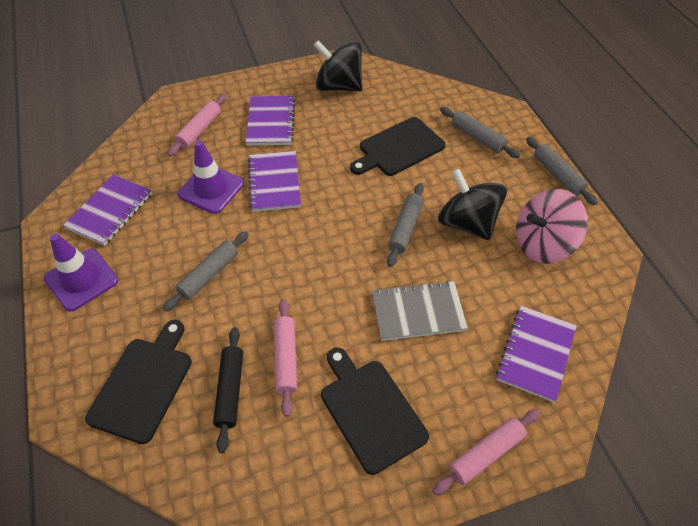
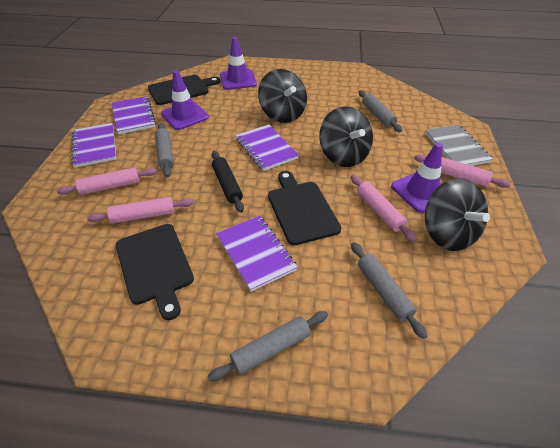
black spinning top: [313,40,362,91] [438,169,507,240] = 2 -> [258,69,307,123] [319,106,373,167] [425,178,490,251] = 3
pink rolling pin: [168,94,227,157] [274,299,297,417] [432,409,540,495] = 3 -> [57,167,157,195] [87,197,193,223] [351,175,417,242] [414,155,511,188] = 4
pink spinning top: [516,189,588,264] = 1 -> none = 0
purple traffic cone: [44,234,118,311] [178,140,244,214] = 2 -> [161,70,209,130] [220,37,257,90] [391,143,443,213] = 3

